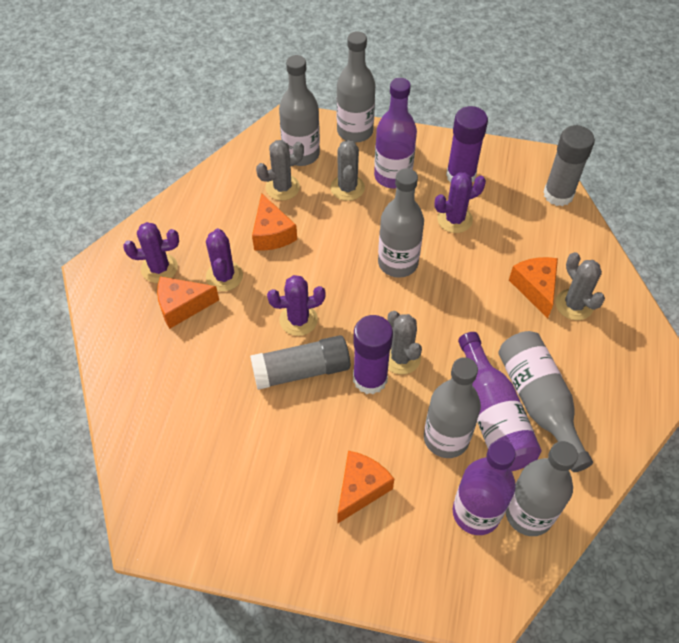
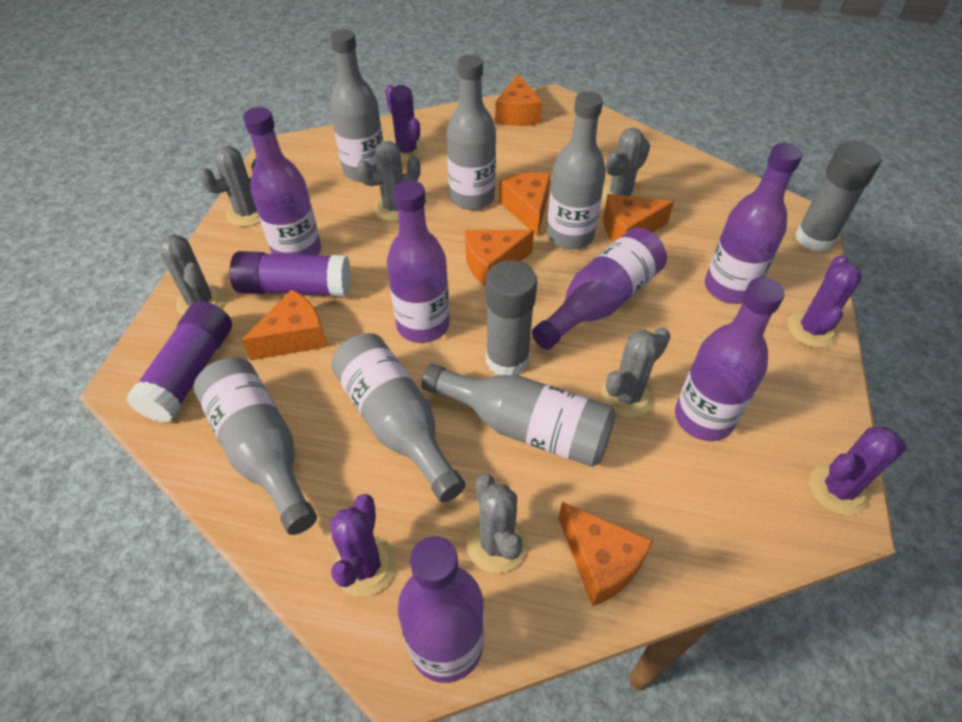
grey cactus: [256,140,304,201] [330,140,365,201] [388,311,422,374] [556,252,605,320] = 4 -> [159,234,224,316] [198,146,260,227] [357,141,421,221] [466,474,527,573] [601,327,671,418] [602,128,650,202] = 6
orange cheese: [157,276,219,329] [252,193,297,251] [338,451,394,523] [509,257,558,319] = 4 -> [242,289,327,360] [465,230,534,287] [495,74,542,126] [499,173,551,237] [558,502,653,606] [603,194,674,242] = 6
purple bottle: [374,78,417,188] [453,440,516,535] [458,332,541,471] = 3 -> [243,107,321,255] [387,180,450,343] [398,536,484,683] [532,228,667,350] [675,277,785,441] [705,143,803,304] = 6

